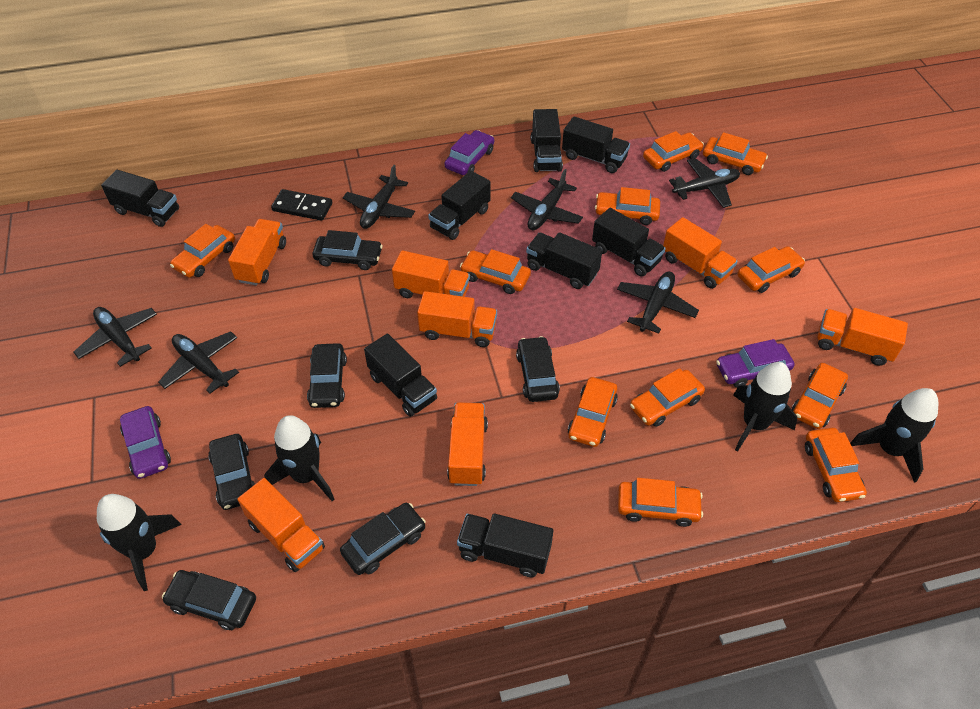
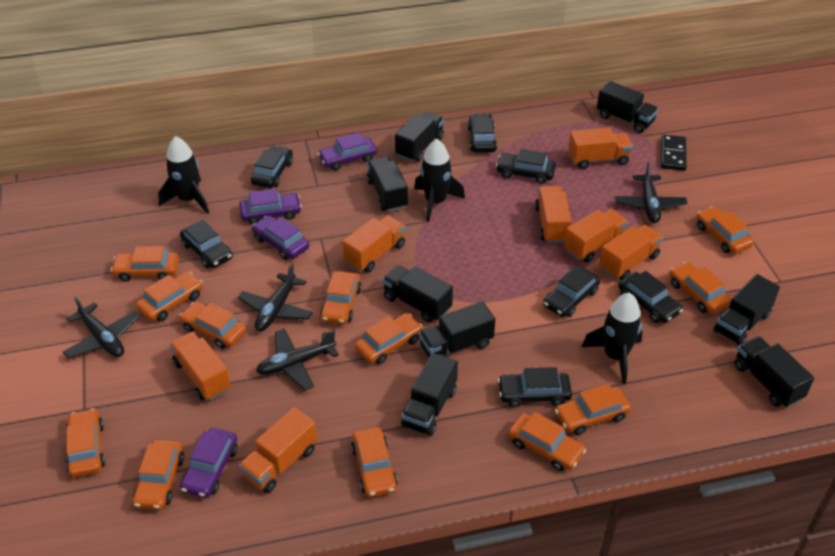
black car: [162,570,256,630] [208,434,255,510] [307,343,347,408] [312,230,383,270] [340,503,426,575] [516,336,560,402] = 6 -> [180,220,233,268] [251,145,293,188] [468,114,497,153] [496,149,556,184] [498,367,572,408] [543,266,601,317] [618,271,683,323] = 7
black plane: [74,307,157,367] [158,331,239,394] [343,165,415,229] [511,169,583,230] [617,271,699,334] [669,158,740,208] = 6 -> [63,297,140,358] [238,263,313,331] [256,329,339,390] [615,162,687,223] = 4
black rocket: [97,494,182,591] [264,415,334,501] [733,362,797,451] [850,388,938,483] = 4 -> [158,136,209,214] [414,139,465,222] [582,293,643,384] = 3
orange car: [170,224,235,278] [460,249,531,294] [568,377,618,447] [595,187,660,225] [618,478,703,527] [630,368,705,427] [643,131,704,172] [703,132,768,175] [737,246,805,293] [792,363,848,429] [805,428,867,502] = 11 -> [66,408,105,477] [111,246,179,281] [133,440,184,510] [136,272,203,321] [179,301,246,349] [320,271,362,325] [351,427,398,497] [355,313,423,364] [508,412,586,471] [555,384,631,435] [669,262,731,314] [696,206,754,254] = 12
purple car: [120,406,171,479] [444,130,494,175] [716,339,795,388] = 3 -> [180,428,238,498] [239,189,302,225] [252,215,310,260] [318,132,377,171] = 4

